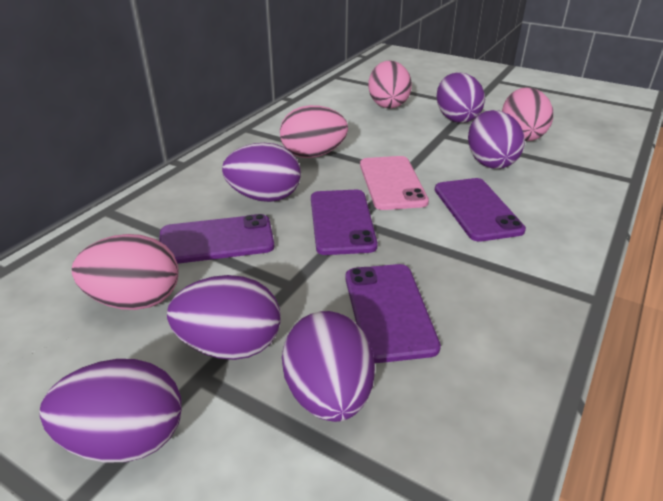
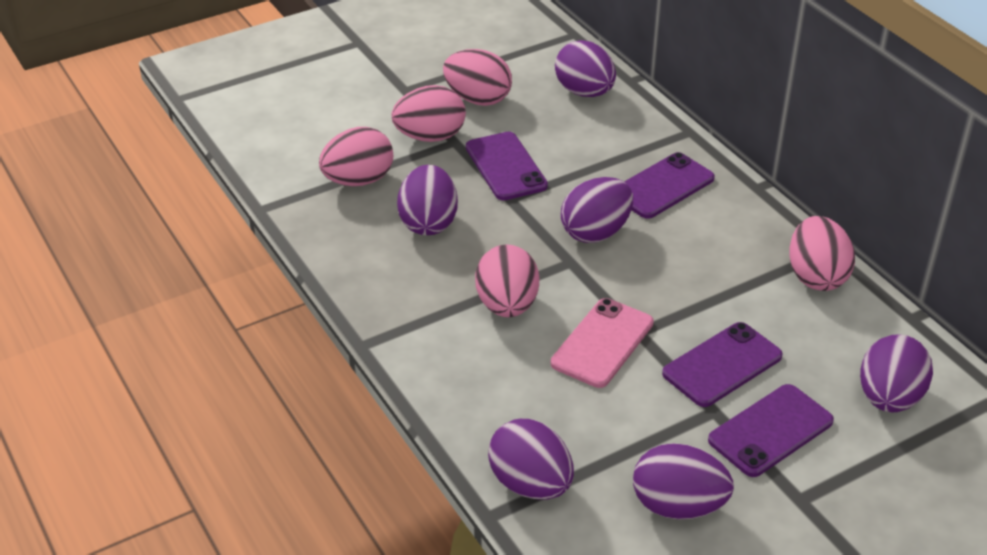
pink egg: [72,234,178,310] [280,105,348,158] [368,60,412,108] [502,87,553,141] = 4 -> [319,127,393,186] [392,85,466,142] [443,49,512,106] [475,244,539,317] [789,216,855,291] = 5

